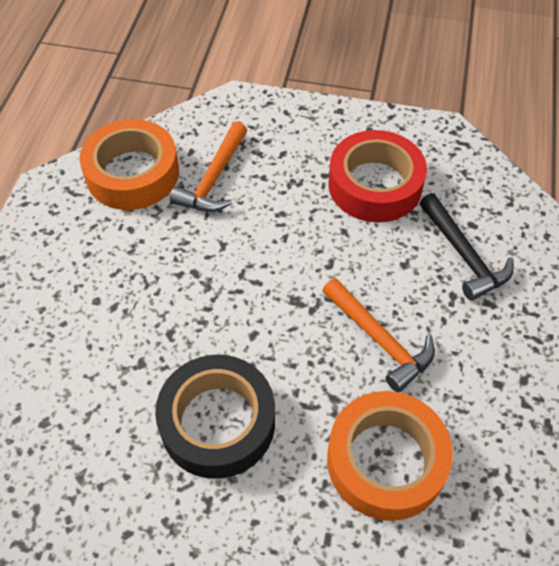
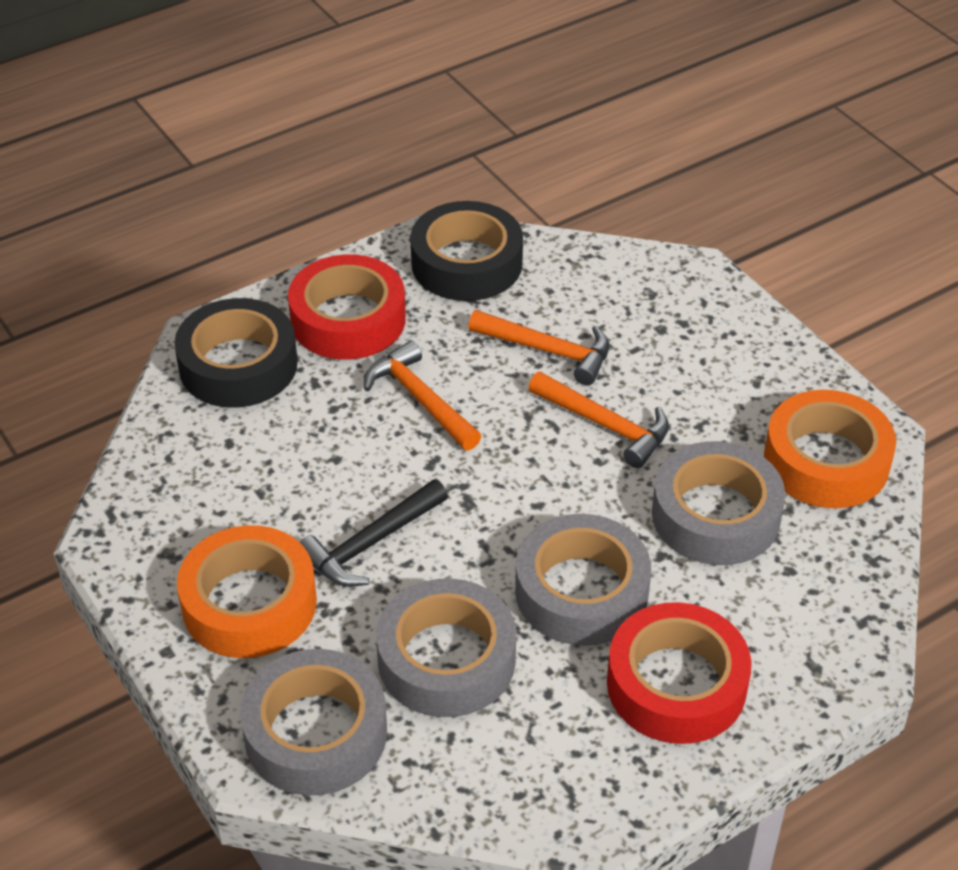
black tape: [155,355,275,479] = 1 -> [174,298,298,407] [410,201,523,301] = 2
grey tape: none = 0 -> [240,649,387,796] [376,579,516,717] [515,514,651,646] [652,441,785,565] = 4
orange hammer: [170,121,247,212] [322,278,435,392] = 2 -> [364,340,481,450] [468,310,609,385] [529,372,669,468] = 3
red tape: [328,130,427,222] = 1 -> [288,255,406,360] [607,602,752,744] = 2

